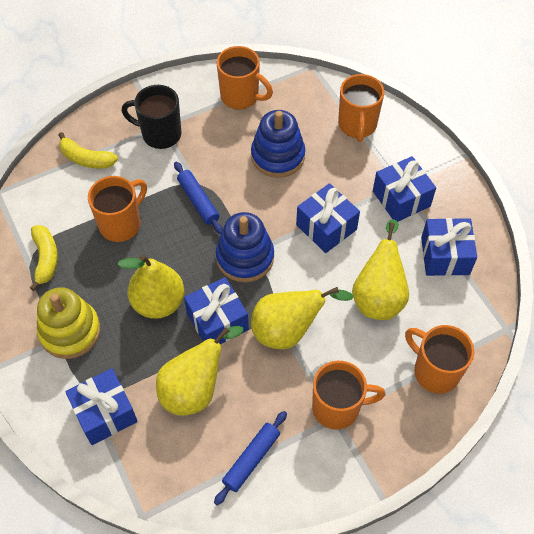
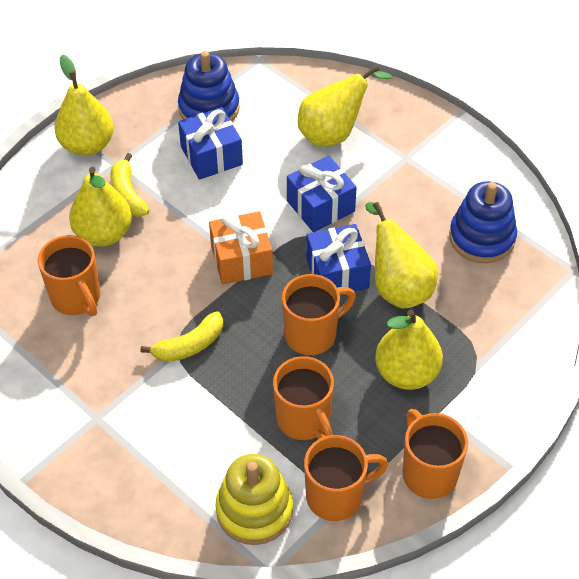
black mug: [122,85,182,149] = 1 -> none = 0
blue gift: [65,368,138,445] [184,277,249,344] [296,183,360,253] [373,156,436,222] [421,218,477,276] = 5 -> [178,107,243,180] [287,156,357,232] [306,224,371,291] = 3
blue rolling pin: [174,161,223,234] [214,411,287,505] = 2 -> none = 0
orange gift: none = 0 -> [209,211,273,285] = 1
yellow pear: [118,255,184,319] [156,326,243,416] [251,287,354,349] [352,219,409,320] = 4 -> [54,55,114,156] [69,167,132,247] [298,65,392,147] [365,202,438,309] [375,310,443,390] = 5

